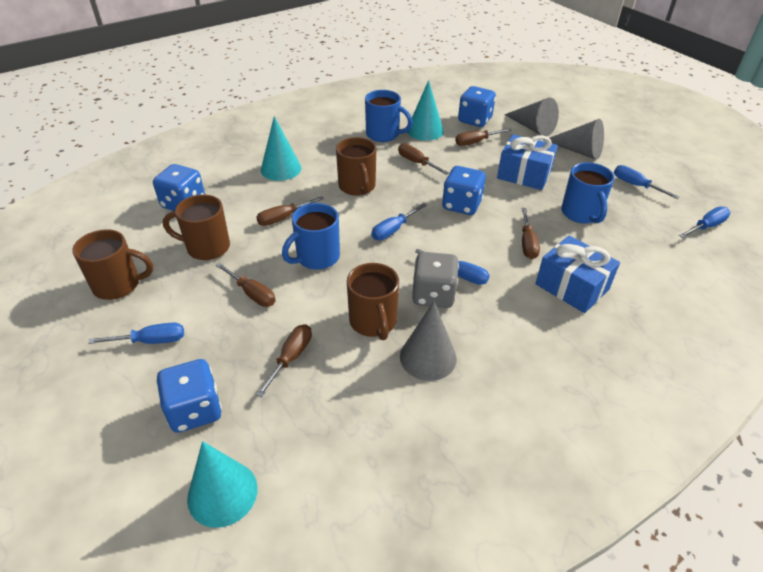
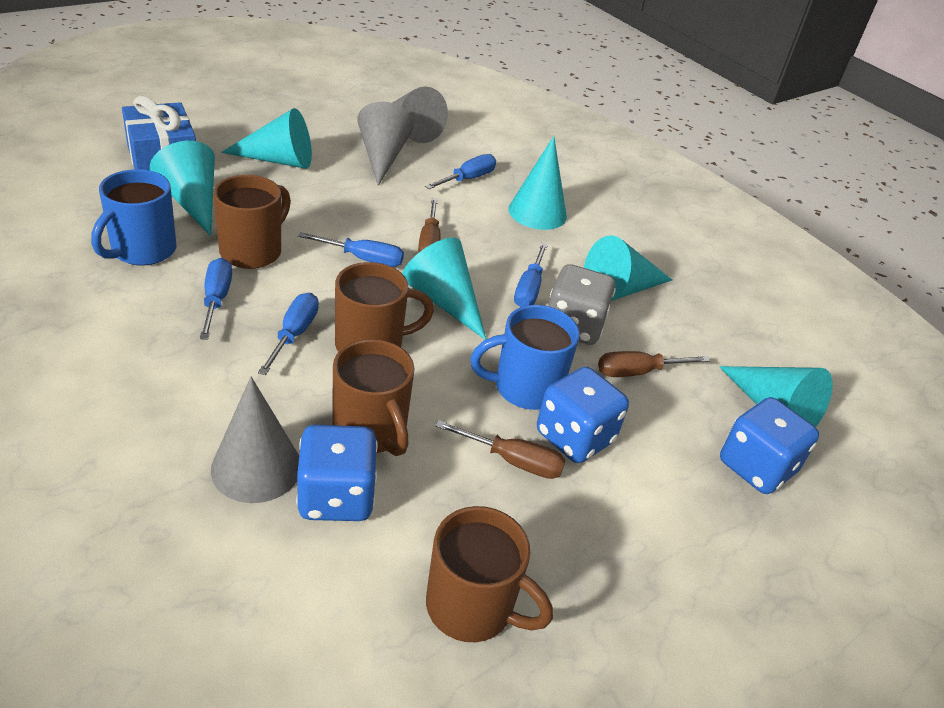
blue dice: [153,164,205,211] [156,359,222,433] [442,166,486,215] [458,86,496,127] = 4 -> [296,425,378,521] [537,367,629,463] [720,397,819,494] = 3
blue gift: [497,134,558,190] [535,235,620,313] = 2 -> [122,96,196,171] = 1
blue mug: [282,203,340,270] [365,90,413,142] [561,162,615,224] = 3 -> [91,169,177,266] [470,305,580,410] = 2
brown screwdriver: [215,263,276,307] [256,196,324,226] [256,324,312,397] [398,143,449,175] [455,128,512,146] [521,208,540,259] = 6 -> [418,198,441,253] [435,420,566,479] [598,351,710,377] = 3
turquoise cone: [187,441,258,528] [261,116,301,181] [407,80,444,141] = 3 -> [150,141,215,236] [221,108,312,169] [402,238,486,340] [508,136,567,230] [584,235,672,301] [719,366,832,427] = 6

